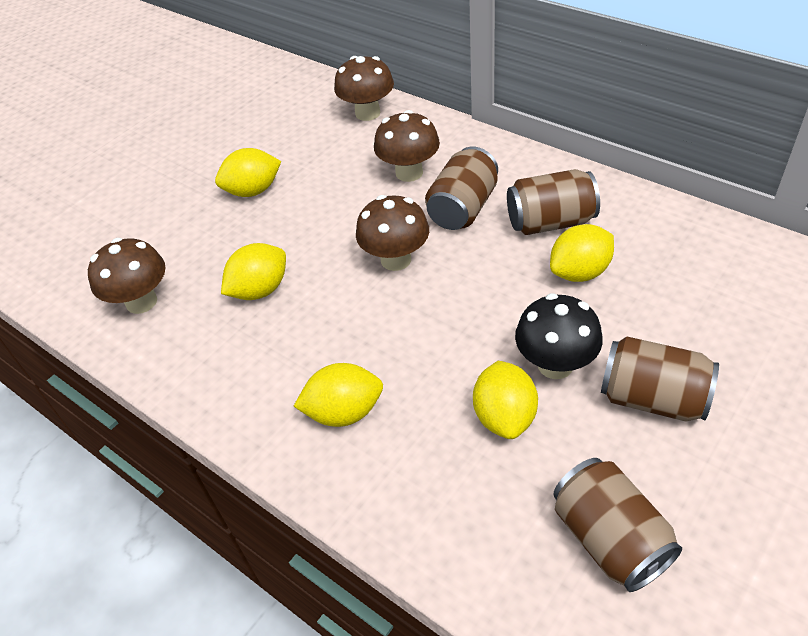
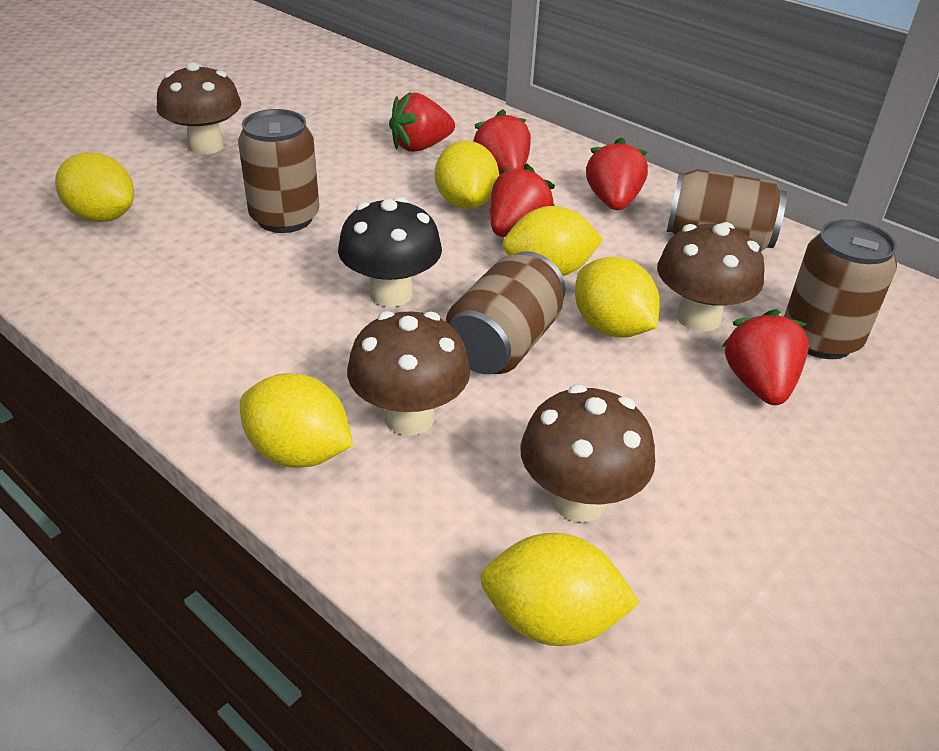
red strawberry: none = 0 -> [389,92,455,152] [473,109,531,175] [490,164,555,237] [586,137,648,210] [722,309,809,405] = 5
yellow lemon: [215,148,281,197] [221,243,286,300] [294,363,383,427] [473,361,538,439] [550,224,614,282] = 5 -> [55,152,134,222] [240,373,353,468] [435,140,499,209] [480,533,640,646] [502,206,603,276] [575,257,660,338] = 6

